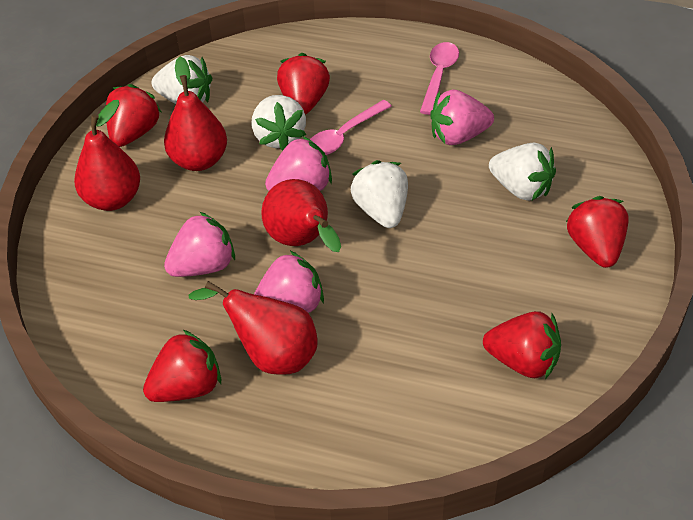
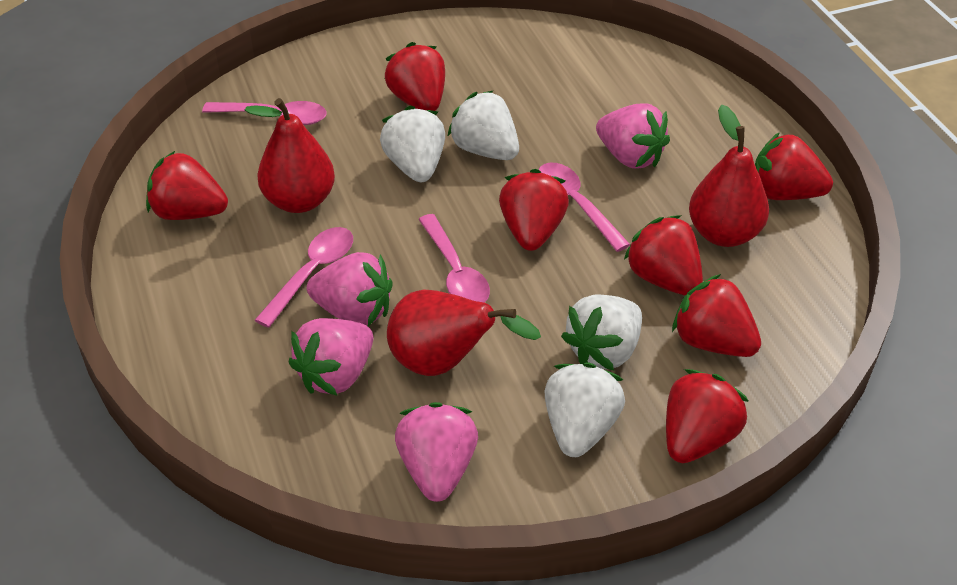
pink spoon: [310,100,392,155] [420,42,459,115] = 2 -> [202,101,327,125] [255,227,353,328] [418,214,490,303] [538,163,630,252] = 4
red pear: [74,100,140,211] [164,57,227,171] [188,281,317,375] [261,179,341,252] = 4 -> [244,98,335,213] [387,290,541,376] [689,105,769,247] = 3
red strawberry: [106,84,162,147] [143,330,221,402] [277,53,330,115] [483,311,561,379] [566,196,629,268] = 5 -> [146,151,228,220] [385,42,445,111] [499,169,569,251] [624,215,703,295] [666,369,748,463] [672,274,761,357] [755,132,833,200] = 7

